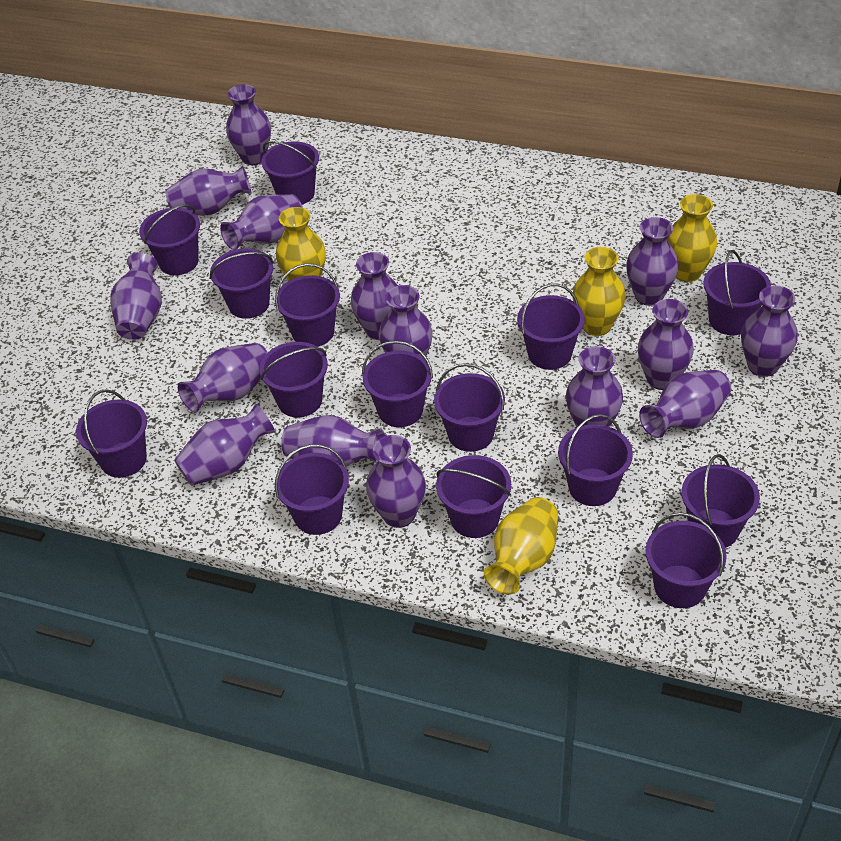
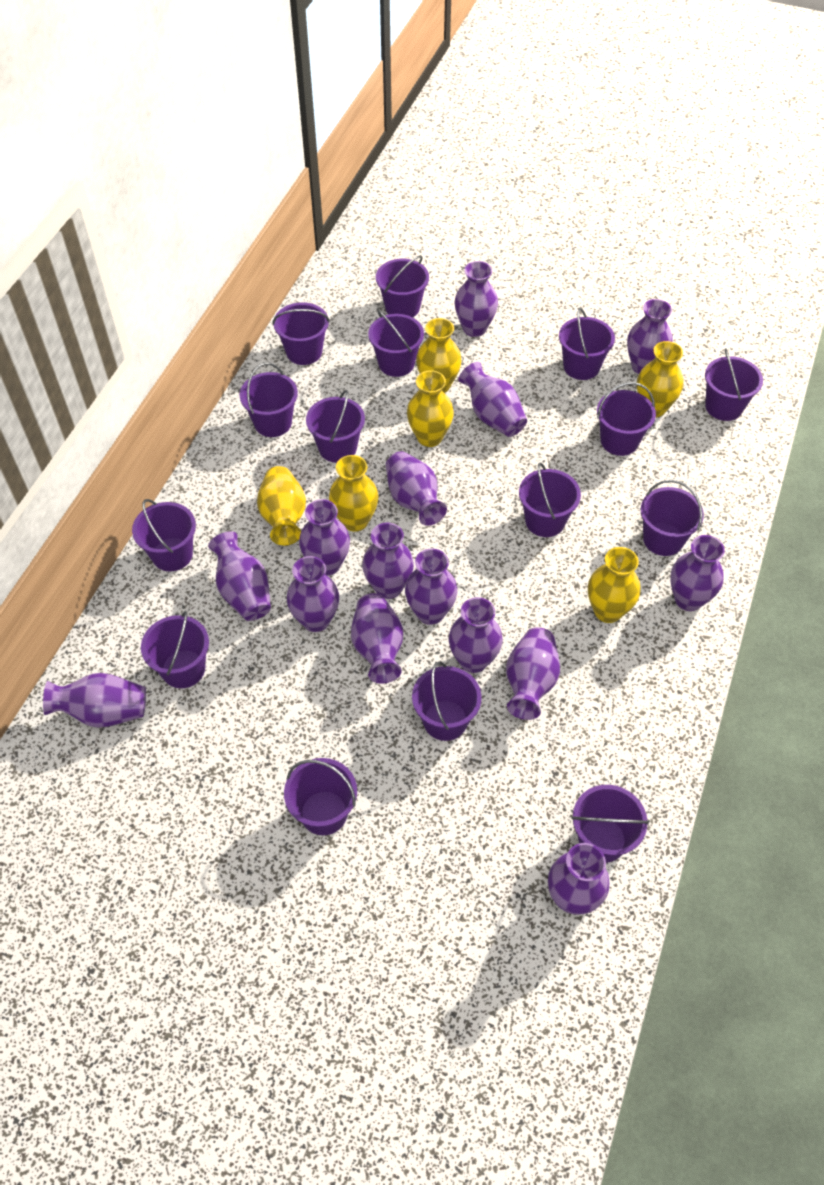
yellow vase: [276,207,326,281] [484,497,558,594] [573,247,626,336] [667,194,717,282] = 4 -> [257,466,306,545] [329,455,378,532] [407,370,454,447] [416,318,461,393] [588,547,640,623] [637,341,683,418] = 6

